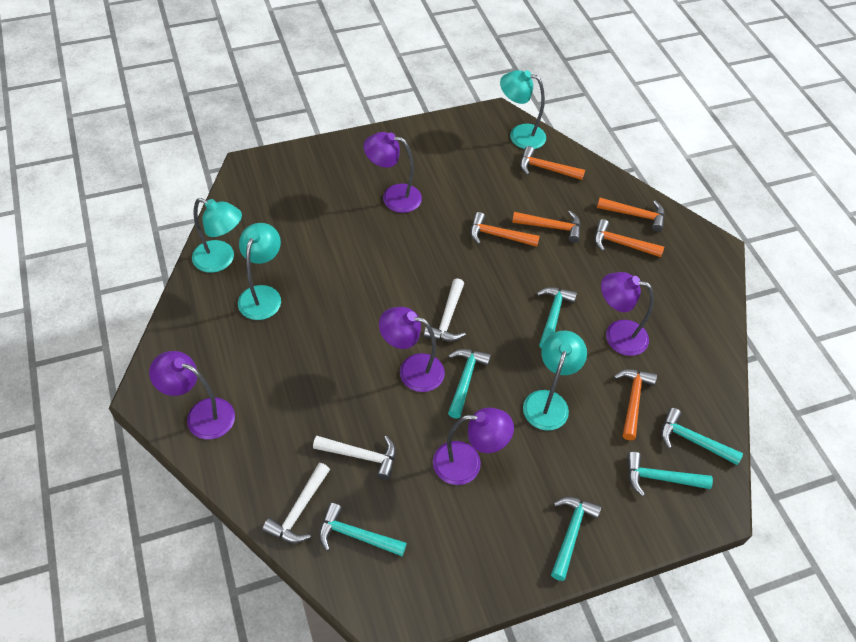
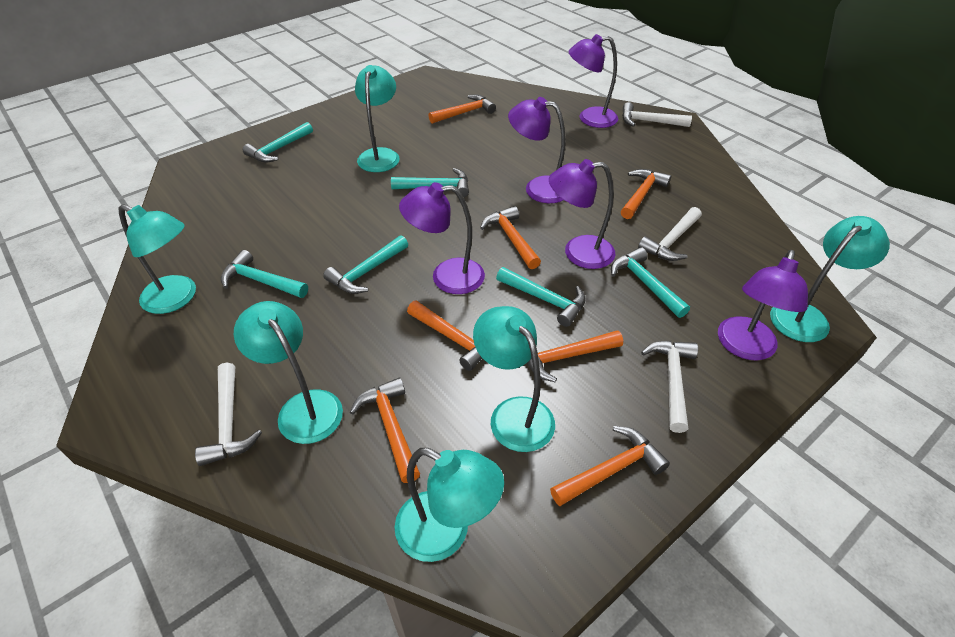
orange hammer: [470,212,540,247] [512,211,581,243] [520,146,585,180] [594,219,664,257] [597,198,665,232] [614,369,657,440] = 6 -> [350,377,420,483] [407,301,482,371] [428,95,496,124] [480,206,541,269] [527,330,623,382] [550,426,670,506] [621,169,671,219] = 7
turquoise lamp: [192,198,242,273] [238,223,281,320] [500,70,546,149] [523,331,587,430] = 4 -> [118,204,196,314] [234,301,343,444] [355,65,400,172] [395,448,504,562] [473,306,555,452] [770,216,890,342] = 6
white hammer: [262,463,330,543] [313,436,396,480] [424,278,466,341] = 3 -> [195,363,262,466] [622,102,692,127] [638,207,702,261] [641,341,698,433] = 4

